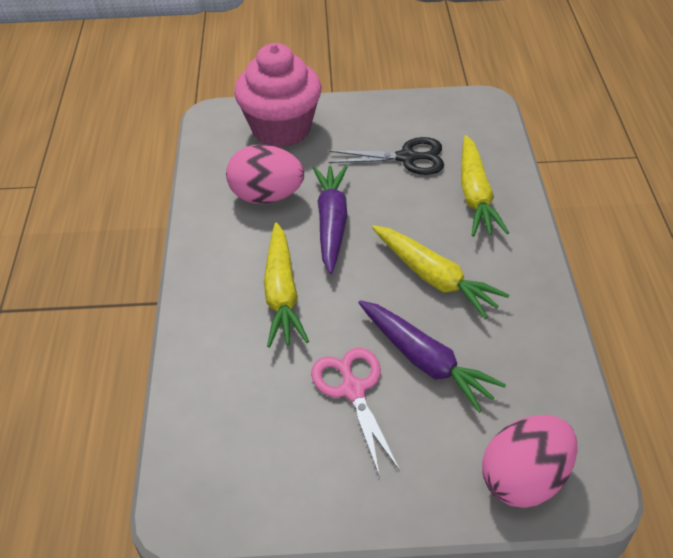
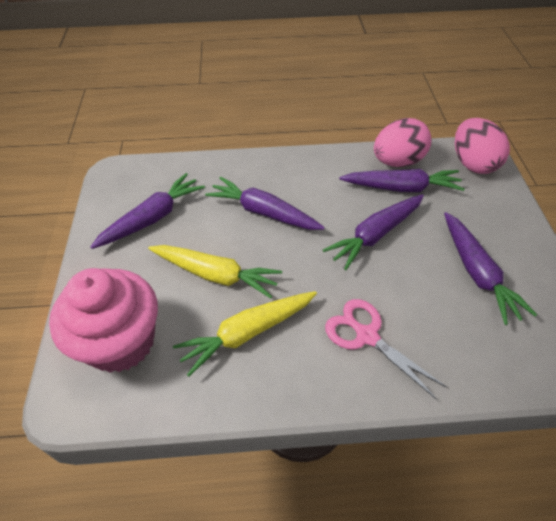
black scissors: [328,137,444,175] = 1 -> none = 0
purple carrot: [313,165,348,274] [358,300,506,413] = 2 -> [90,173,205,249] [205,177,325,230] [323,194,424,270] [339,169,465,192] [444,212,537,325] = 5
yellow carrot: [264,222,309,348] [372,225,509,319] [461,135,509,237] = 3 -> [148,245,282,298] [173,291,317,377] = 2

